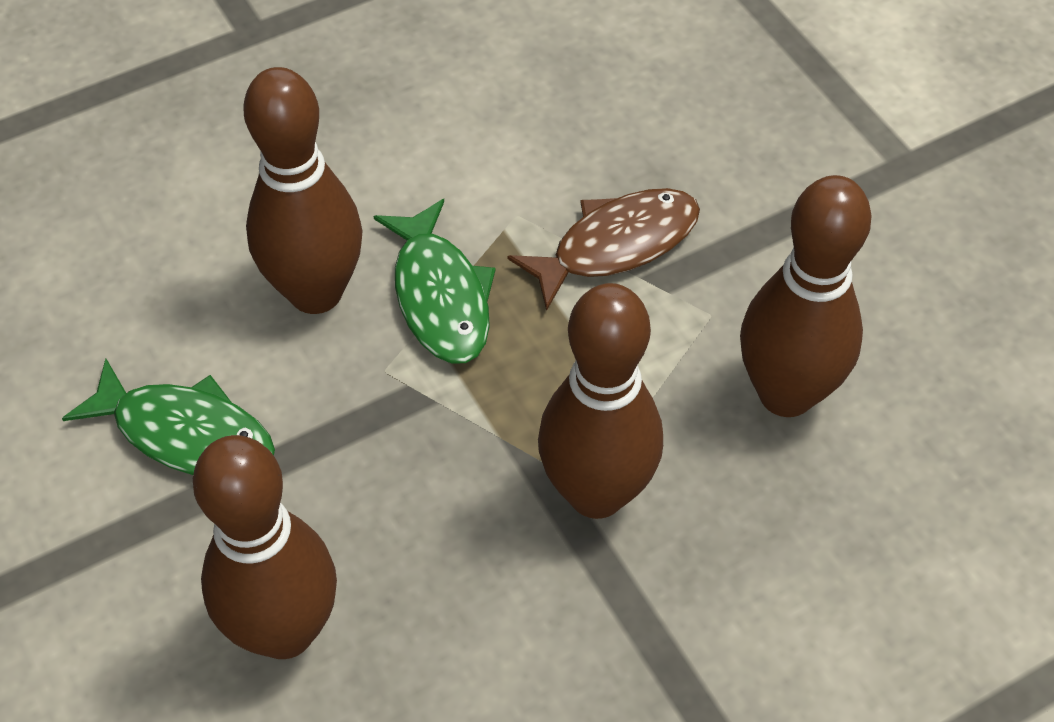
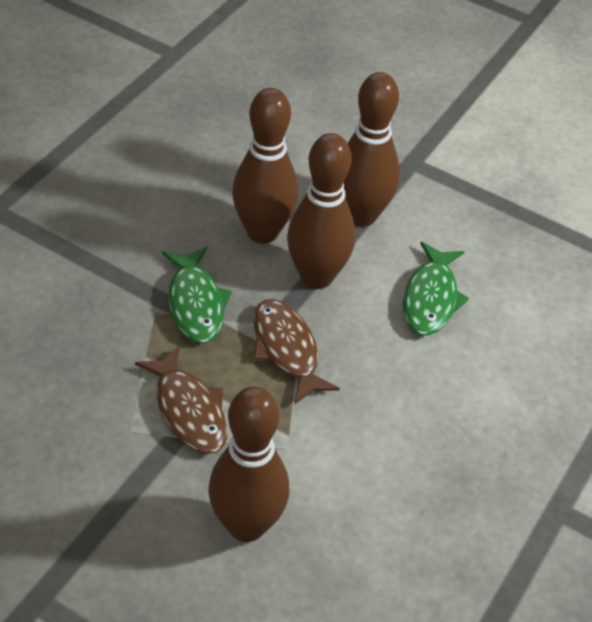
brown fish: [507,188,700,311] = 1 -> [135,346,227,454] [253,299,340,405] = 2

